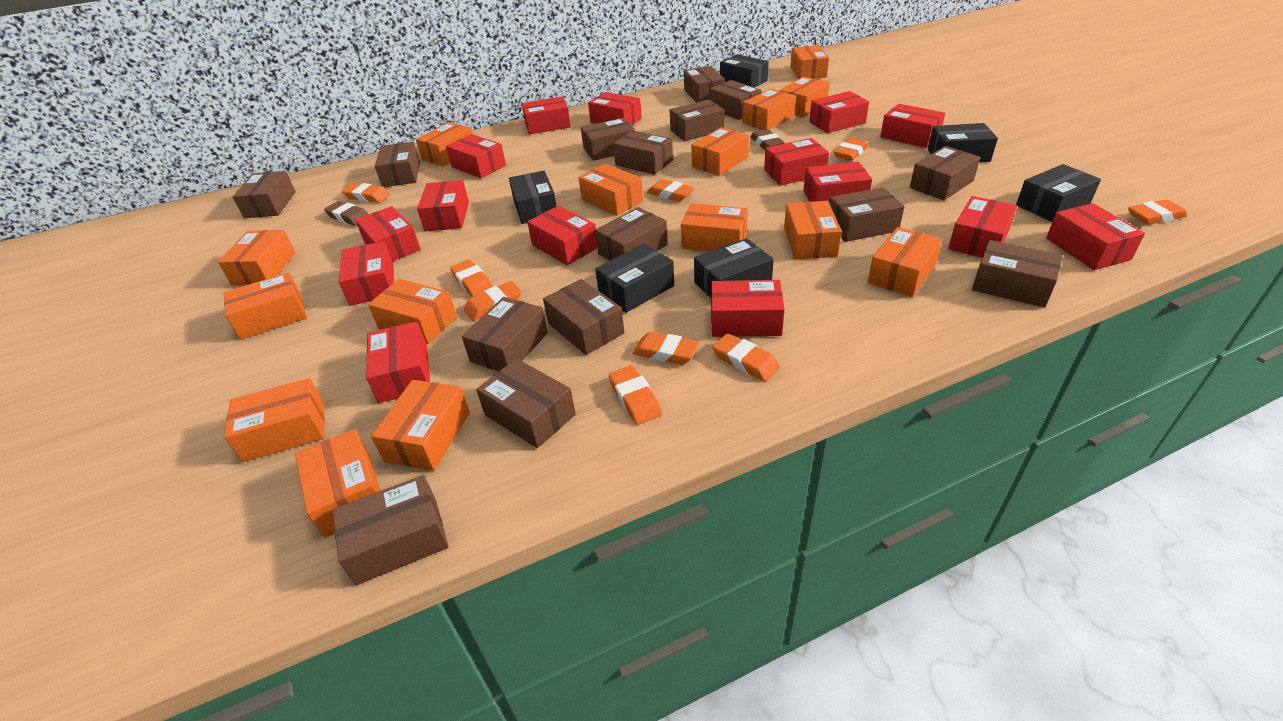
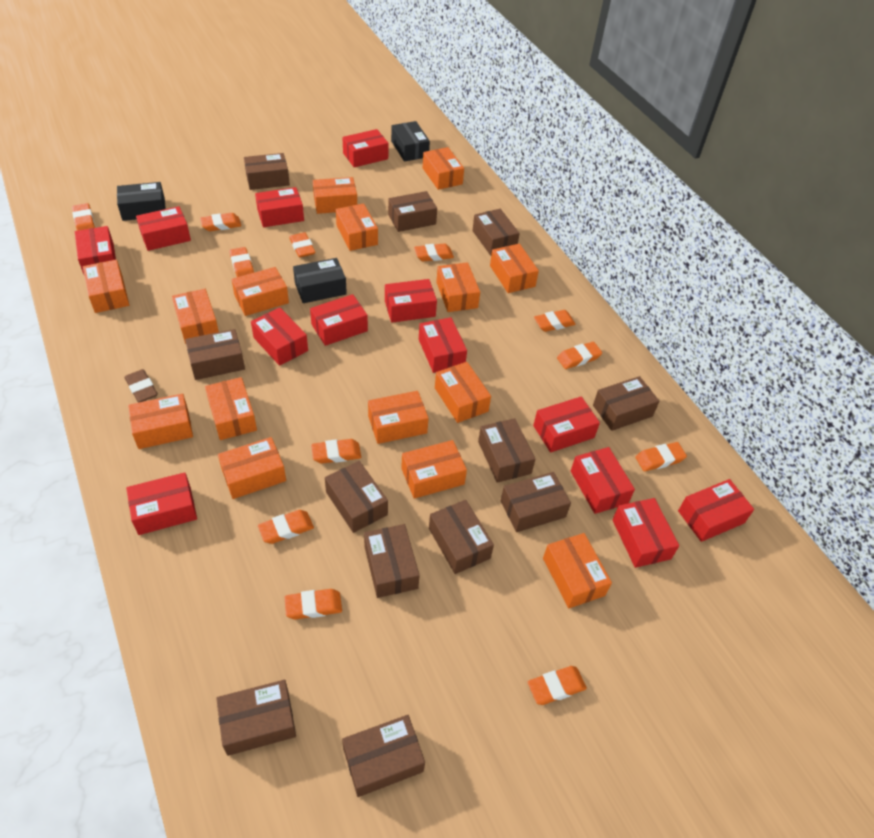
black box: [509,171,557,224] [595,244,674,313] [694,238,774,298] [720,54,769,88] [928,123,998,162] [1016,164,1101,222] = 6 -> [117,182,166,221] [293,258,347,303] [391,121,430,162] = 3
brown box: [233,171,296,218] [332,475,448,585] [375,142,420,187] [462,297,548,371] [476,359,576,448] [543,279,624,355] [581,118,635,161] [595,207,668,261] [613,130,673,175] [670,100,724,141] [684,66,725,102] [709,80,762,120] [829,187,905,242] [910,146,981,200] [972,240,1063,308] = 15 -> [185,329,245,380] [216,680,296,756] [244,153,290,190] [325,461,388,533] [342,715,425,797] [364,524,420,598] [388,191,437,232] [429,500,494,574] [472,209,520,256] [478,418,536,483] [501,472,571,532] [593,376,659,431] = 12
brown eraser: [324,201,369,226] [750,129,785,150] = 2 -> [125,369,158,403] = 1
orange eraser: [342,183,390,203] [450,259,493,297] [464,281,522,321] [609,365,662,425] [633,332,699,365] [647,179,695,202] [712,333,780,381] [834,138,868,161] [1128,199,1187,225] = 9 -> [72,203,95,231] [200,213,241,231] [229,247,254,277] [258,510,314,544] [285,589,342,619] [289,232,315,258] [311,439,361,464] [414,243,454,261] [528,666,587,705] [534,310,576,332] [557,342,602,369] [635,442,687,471] = 12
red box: [339,241,394,306] [355,206,421,261] [366,322,430,403] [417,180,469,232] [446,134,506,178] [522,96,571,134] [527,206,597,265] [588,92,642,126] [711,280,785,337] [764,138,829,186] [803,162,872,202] [809,91,869,133] [880,104,945,148] [948,196,1018,258] [1046,203,1145,270] = 15 -> [75,226,116,274] [126,472,197,535] [136,206,191,251] [251,307,308,366] [255,187,304,227] [310,294,368,346] [342,129,389,167] [385,279,437,323] [419,317,467,373] [533,396,600,452] [571,447,635,514] [612,498,679,568] [678,479,754,542] = 13

